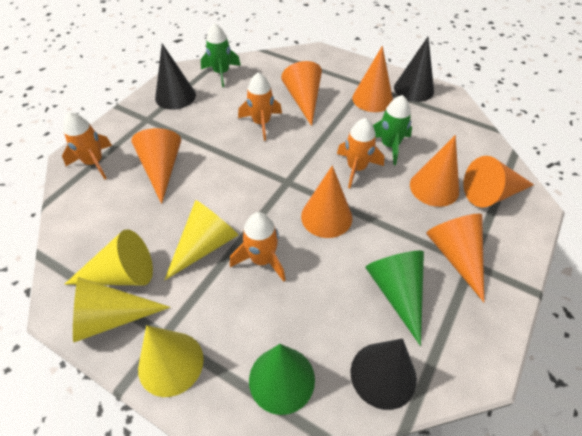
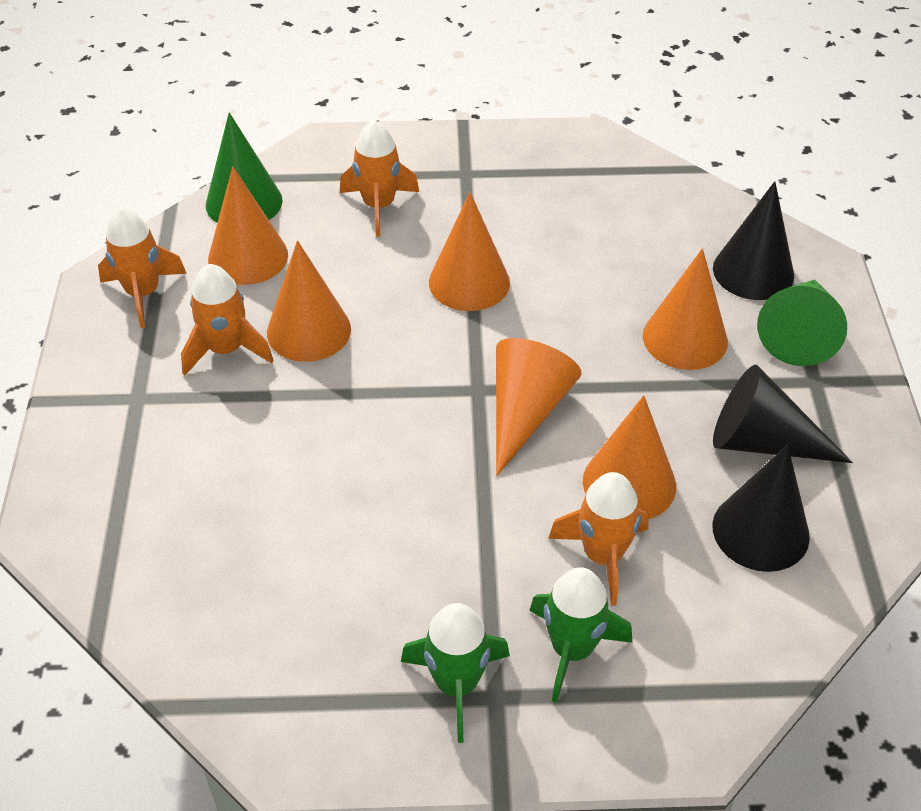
orange cone: [131,128,181,204] [281,61,322,126] [301,165,352,238] [352,46,393,112] [410,135,459,207] [426,214,484,302] [464,156,534,208] = 7 -> [208,167,288,285] [267,240,351,362] [429,192,510,311] [496,338,582,476] [583,395,676,519] [643,248,728,370] = 6
yellow cone: [64,229,153,285] [73,277,171,343] [138,325,204,397] [164,200,238,280] = 4 -> none = 0

